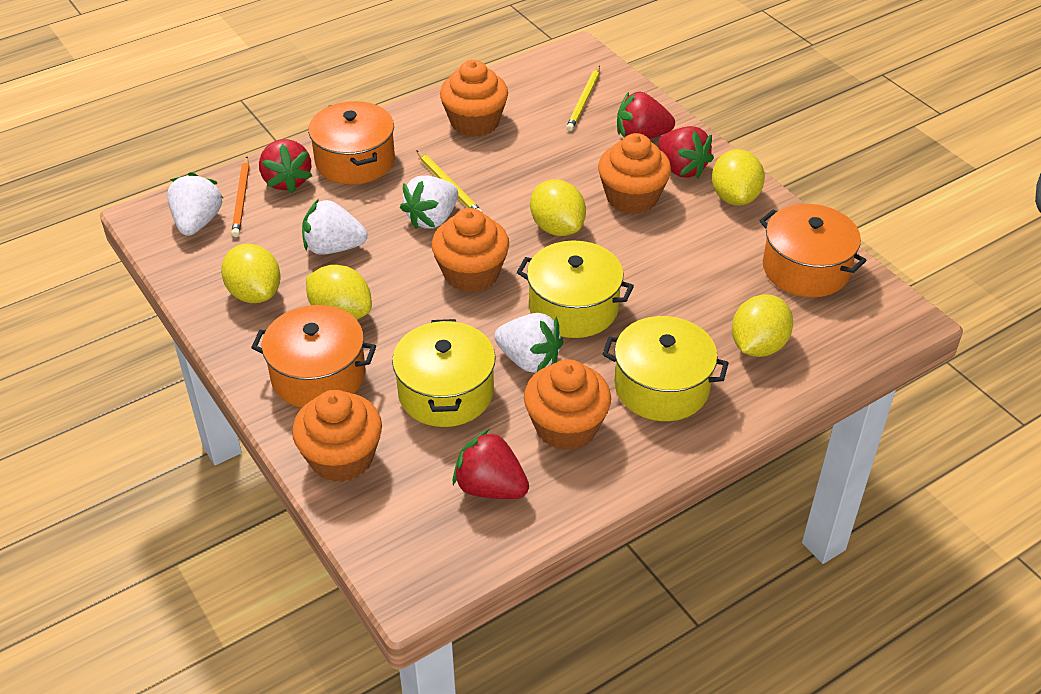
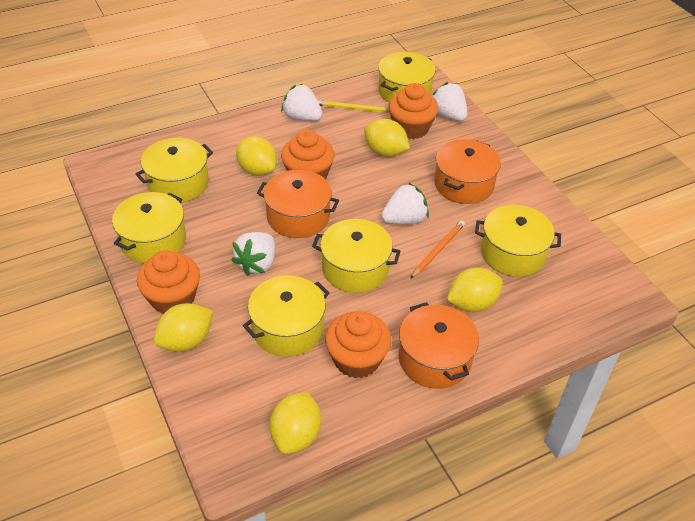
orange cupcake: [292,390,382,482] [431,208,509,292] [440,60,508,137] [524,359,611,451] [598,133,671,214] = 5 -> [137,250,200,314] [281,130,334,179] [325,311,391,378] [389,83,438,139] = 4
red strawberry: [259,139,312,193] [453,429,529,499] [617,92,675,139] [658,126,714,178] = 4 -> none = 0
yellow pencil: [416,150,483,213] [566,66,600,131] = 2 -> [317,100,389,113] = 1
yellow pot: [392,319,496,427] [517,241,634,338] [602,316,729,421] = 3 -> [112,192,186,263] [135,138,213,203] [243,276,329,357] [312,219,401,293] [378,52,436,103] [475,205,561,277] = 6

